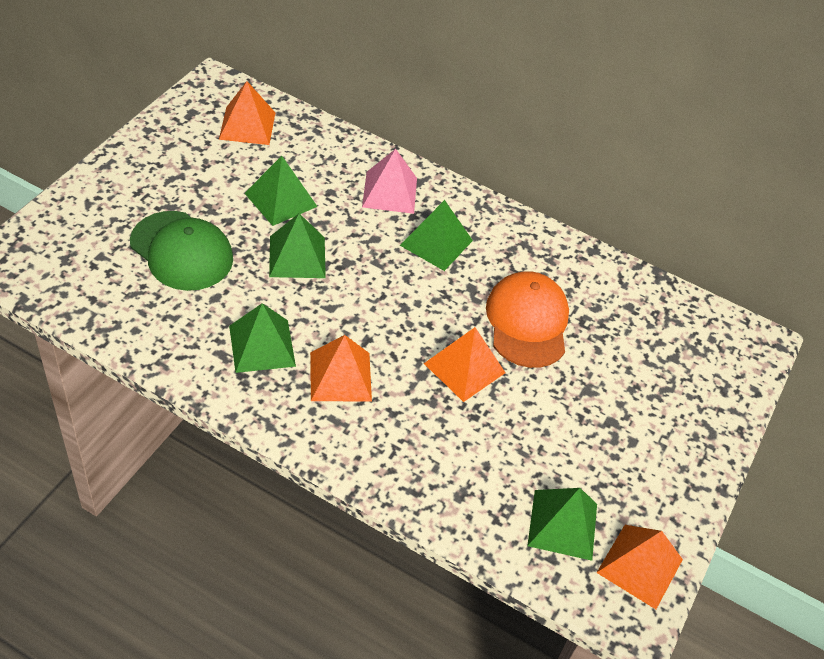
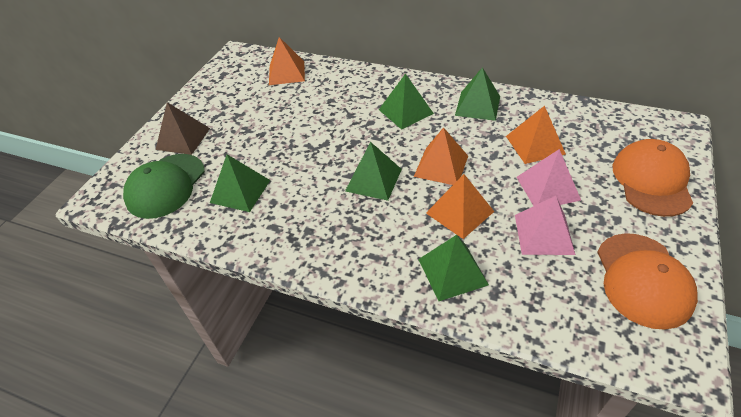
brown pyramid: none = 0 -> [156,102,210,155] = 1
orange cap: [486,271,569,368] = 1 -> [597,233,698,330] [613,139,693,217] = 2
pink pyramid: [362,149,417,214] = 1 -> [515,196,575,255] [517,149,581,206] = 2

